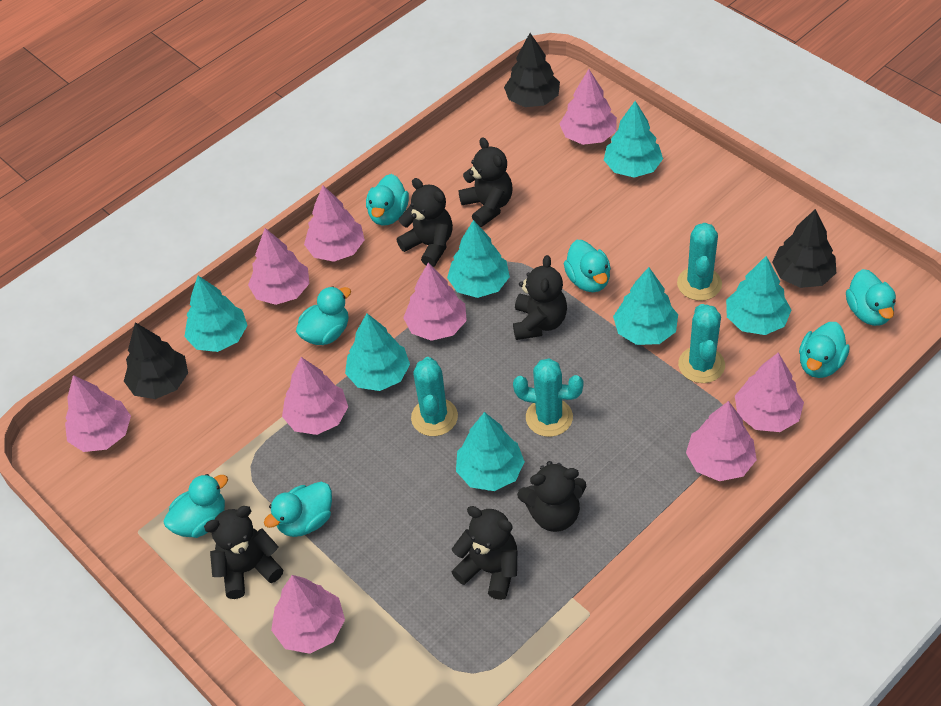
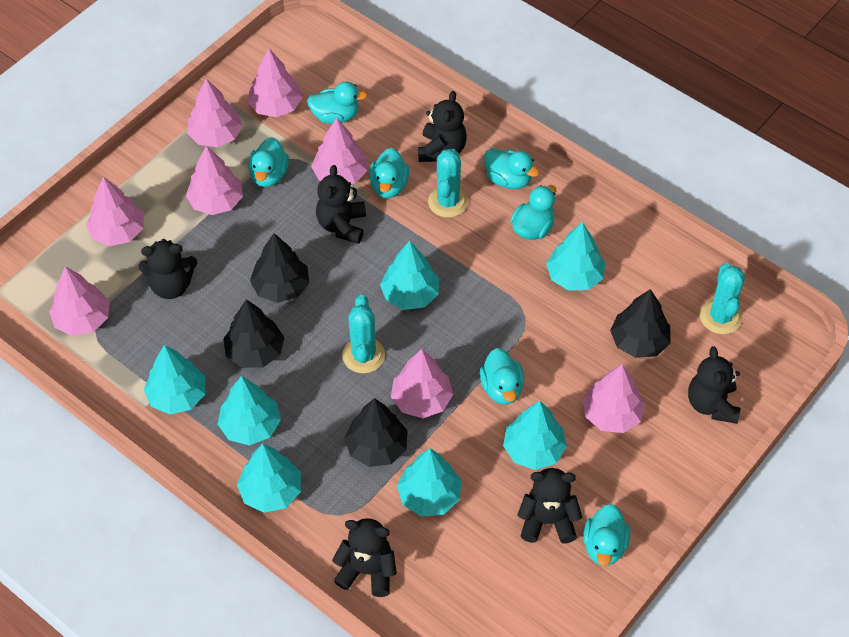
black tree: [124,322,188,399] [504,33,560,107] [772,209,836,288] = 3 -> [223,299,284,368] [250,233,309,303] [344,398,408,467] [610,289,670,358] = 4
pink tree: [65,375,131,452] [248,228,310,305] [271,575,345,654] [282,357,348,435] [304,186,365,262] [403,263,467,341] [560,69,617,145] [686,401,757,481] [735,353,804,432] = 9 -> [49,266,110,336] [86,177,144,246] [186,145,243,215] [187,78,243,147] [248,49,302,117] [311,118,368,184] [391,349,453,418] [583,364,645,433] = 8
turquoise cactus: [411,357,458,436] [513,358,583,437] [677,223,722,301] [678,304,725,383] = 4 -> [342,295,385,373] [428,149,468,218] [700,263,745,334] = 3

